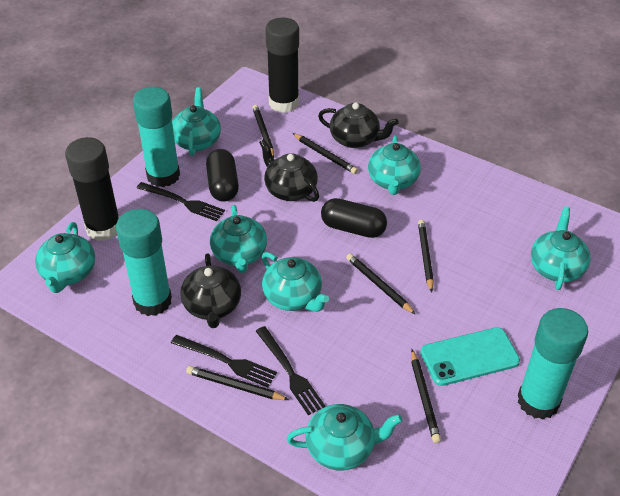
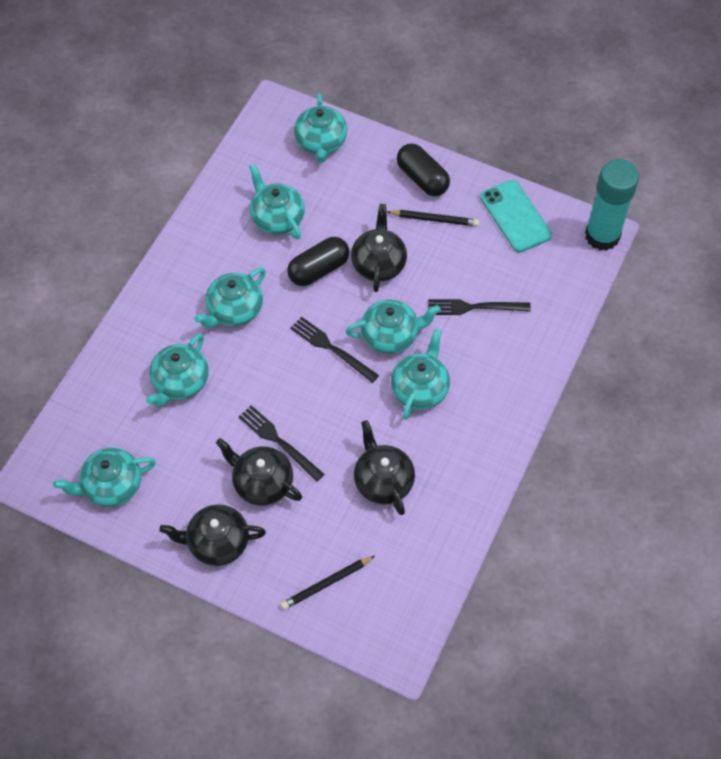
black glue stick: [65,137,120,241] [265,18,299,113] = 2 -> none = 0
black pencil: [186,366,289,400] [252,105,274,158] [292,133,358,174] [346,253,416,315] [411,350,441,443] [418,220,434,293] = 6 -> [281,556,375,610] [387,210,479,226] = 2
black teapot: [180,253,241,328] [259,139,319,202] [318,102,399,148] = 3 -> [159,504,266,566] [216,438,302,506] [351,204,407,292] [354,420,415,515] = 4
turquoise glue stick: [116,209,172,316] [133,87,180,187] [518,308,588,419] = 3 -> [585,159,639,251] = 1

